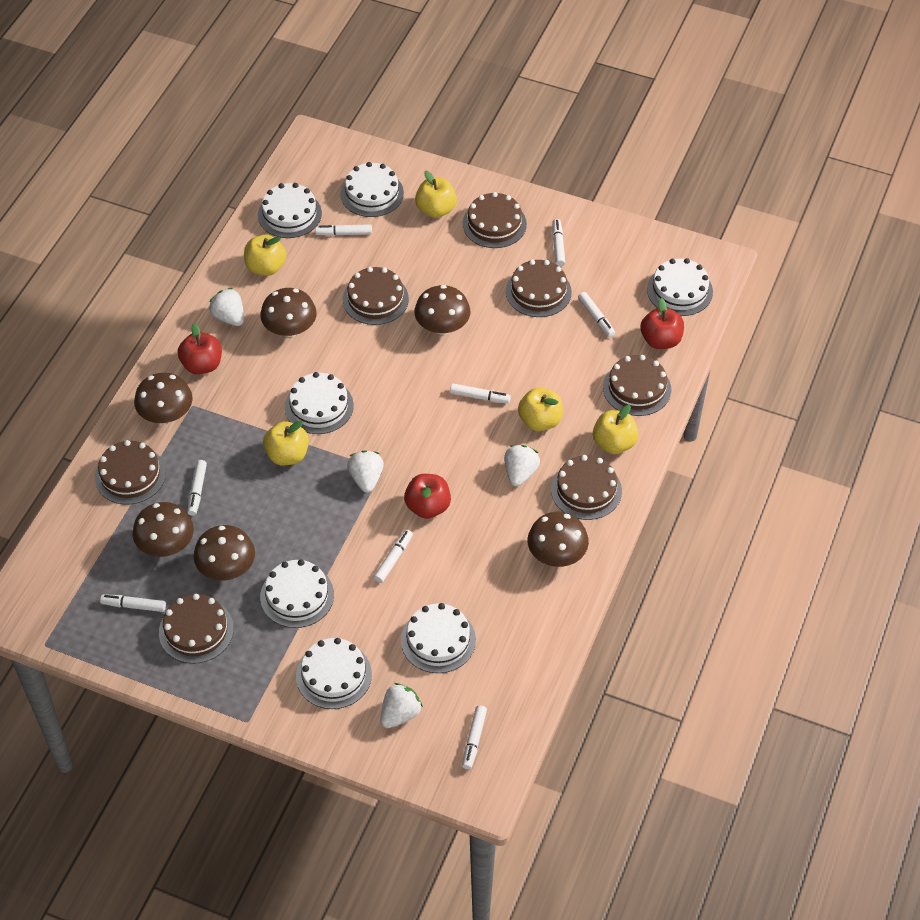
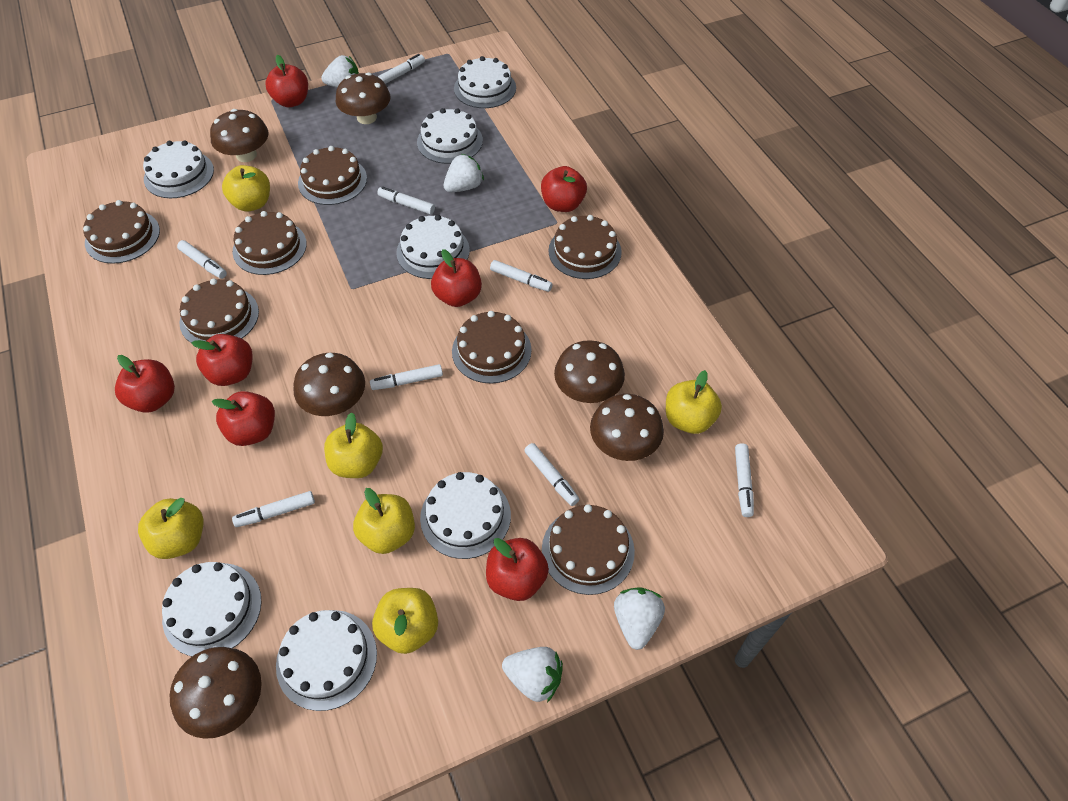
red apple: [178,323,222,375] [404,474,451,519] [640,298,684,349] = 3 -> [115,355,175,413] [192,334,253,386] [212,391,275,446] [265,55,308,107] [431,249,482,307] [486,538,549,601] [541,166,587,212] = 7
yellow apple: [244,234,286,276] [263,421,309,465] [415,170,457,218] [518,387,563,431] [593,405,639,454] = 5 -> [138,498,204,559] [222,165,270,211] [324,412,383,478] [353,488,415,554] [372,588,438,654] [666,370,722,434] = 6

